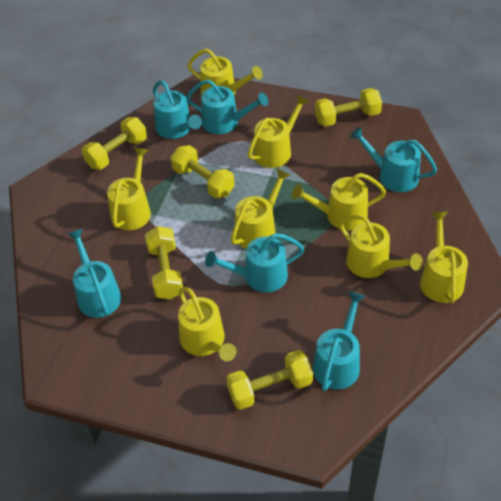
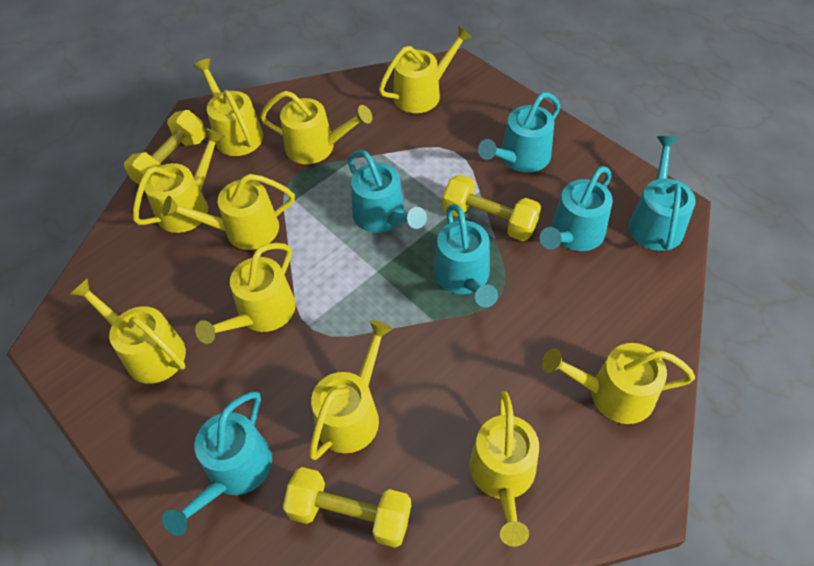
yellow dumbbell: [82,117,147,170] [145,226,183,300] [171,145,235,198] [226,350,313,410] [315,88,382,127] = 5 -> [124,110,206,185] [283,467,411,548] [442,174,541,241] = 3
yellow watering can: [107,148,151,230] [178,287,236,361] [188,49,263,96] [231,169,290,249] [248,95,309,168] [292,173,386,230] [339,215,423,278] [420,212,468,303] = 8 -> [70,278,186,384] [133,128,225,233] [163,174,295,250] [194,58,263,156] [195,243,296,344] [260,91,372,164] [309,320,393,460] [379,27,472,113] [469,391,539,547] [542,343,695,424] = 10

